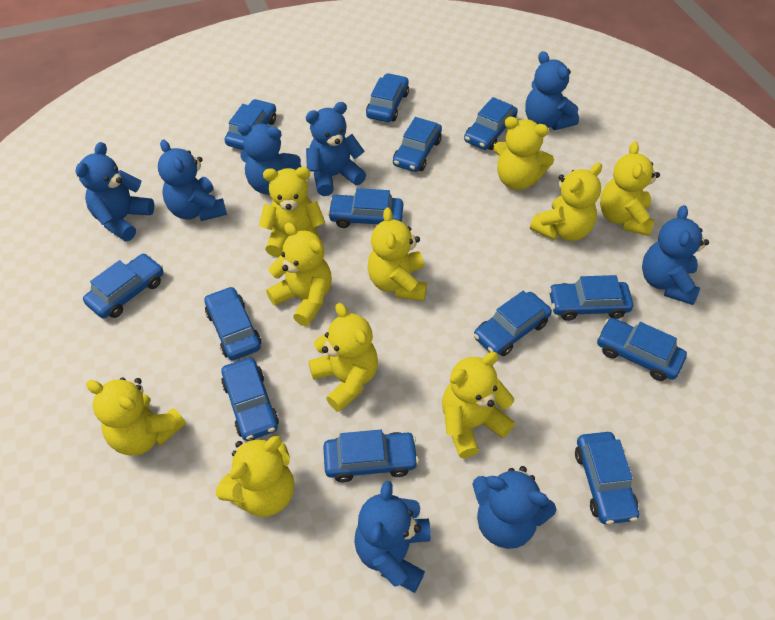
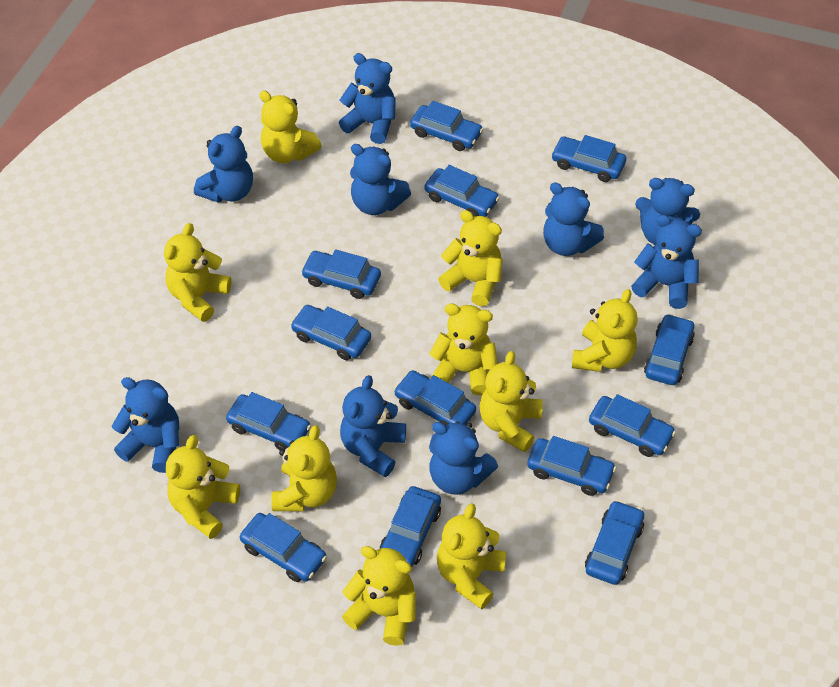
blue teddy bear: [76,142,154,241] [158,139,227,221] [237,123,301,195] [306,102,366,196] [354,481,431,593] [472,466,556,549] [525,51,579,130] [642,205,709,305] = 8 -> [112,377,179,473] [194,126,253,203] [339,53,396,144] [340,375,406,477] [350,144,411,215] [429,421,498,495] [543,182,604,256] [631,215,702,309] [635,178,700,245] = 9

